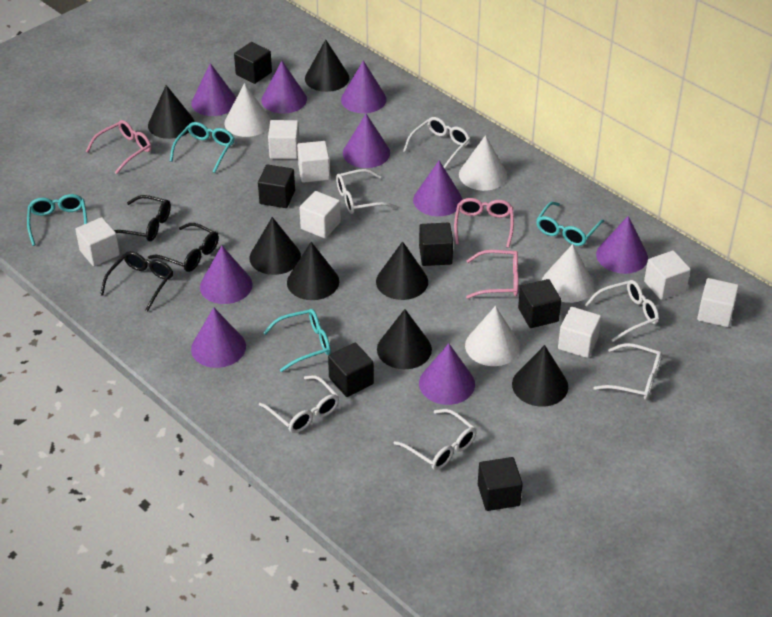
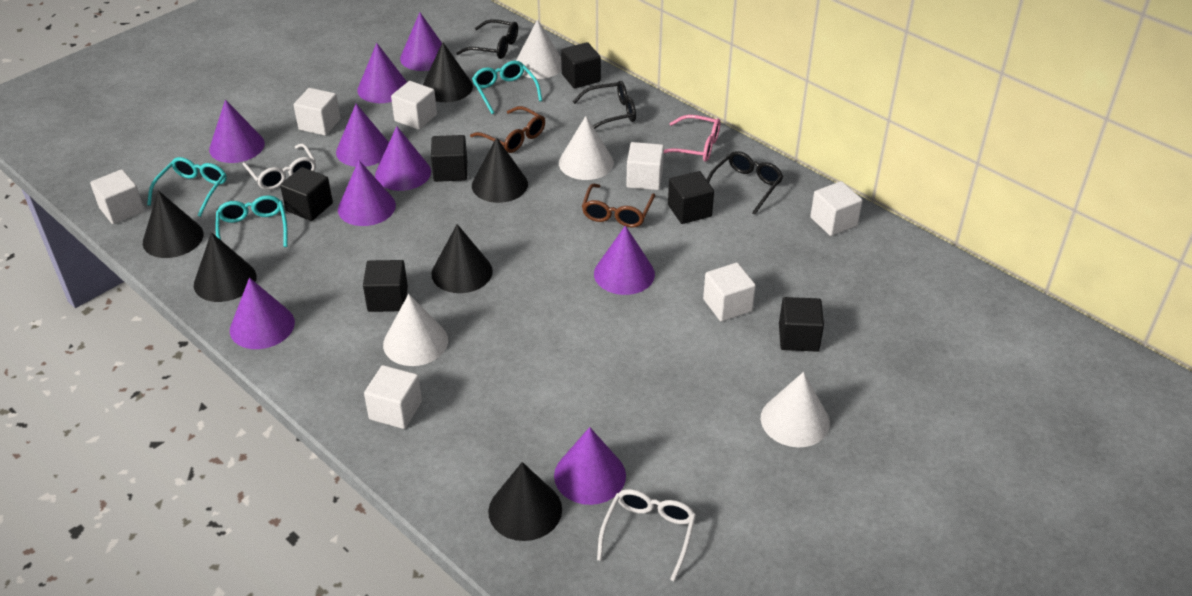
black cone: [148,85,194,139] [250,217,301,275] [287,242,339,300] [305,40,349,92] [376,241,428,300] [377,309,432,369] [512,345,568,407] = 7 -> [143,190,203,258] [194,232,256,302] [423,42,473,102] [431,224,493,293] [472,137,528,203] [488,462,562,541] = 6
brown glasses: none = 0 -> [470,106,545,153] [582,184,655,228] = 2
pink glasses: [86,120,151,174] [454,198,514,248] [466,250,519,299] = 3 -> [664,115,720,162] = 1
turquoise glasses: [27,194,87,246] [170,122,234,173] [263,309,331,372] [536,202,605,246] = 4 -> [147,157,227,217] [215,195,288,247] [472,61,542,114] = 3
white glasses: [259,375,339,433] [336,169,397,214] [394,409,476,470] [403,117,470,169] [585,280,659,342] [593,343,662,400] = 6 -> [243,143,316,190] [597,489,696,582] = 2

